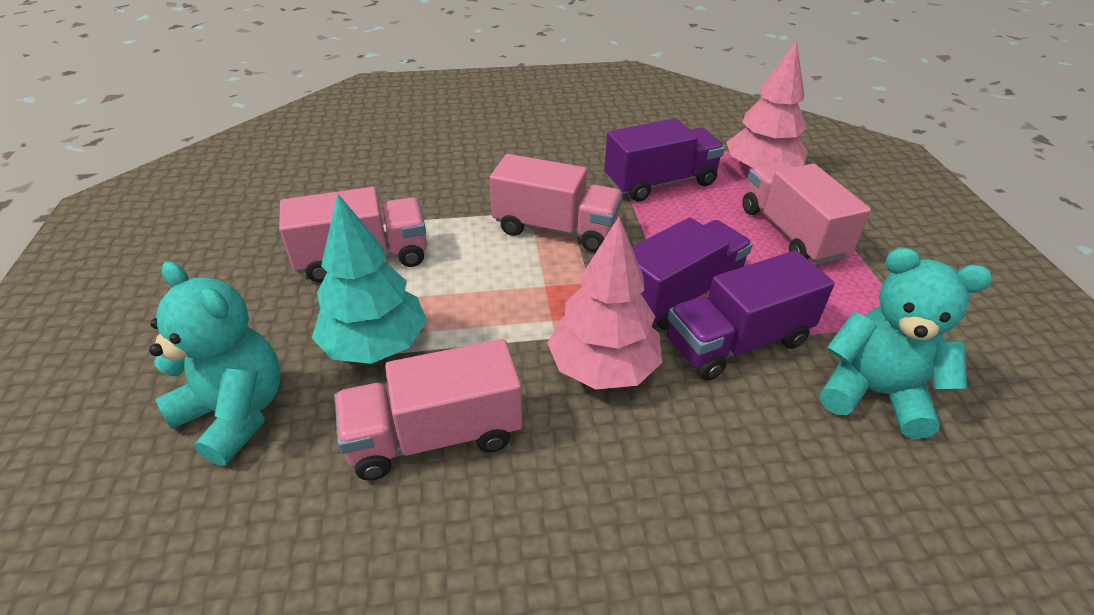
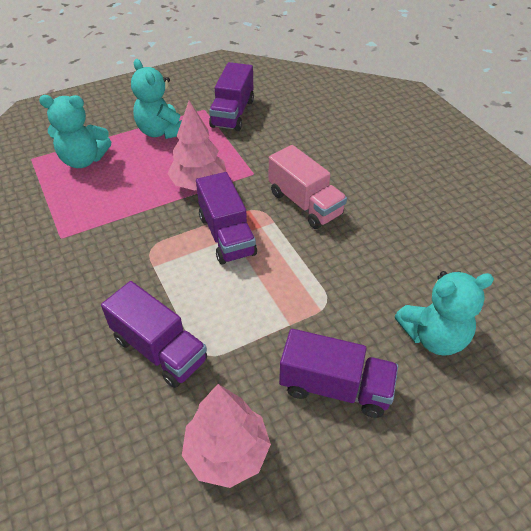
pink truck: [279,187,427,282] [335,339,522,481] [490,154,623,252] [742,161,871,265] = 4 -> [269,145,347,229] = 1
purple truck: [604,118,725,202] [632,217,753,330] [667,250,835,380] = 3 -> [101,281,207,388] [196,172,257,265] [209,62,254,131] [279,329,398,418] = 4
turquoise teddy bear: [149,261,281,466] [820,248,992,439] = 2 -> [39,95,111,168] [131,59,182,139] [395,271,494,356] = 3
turquoise tree: [312,194,427,364] = 1 -> none = 0

